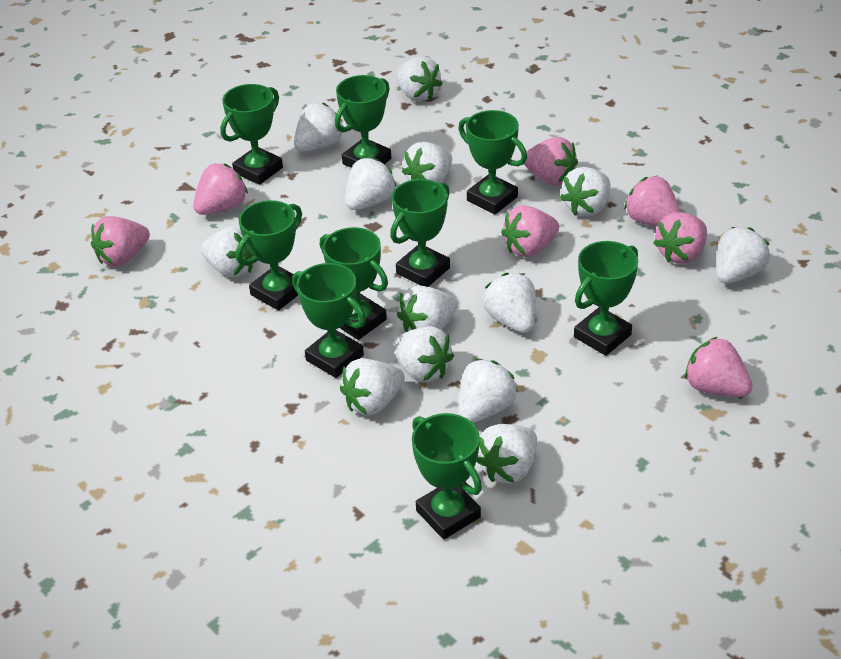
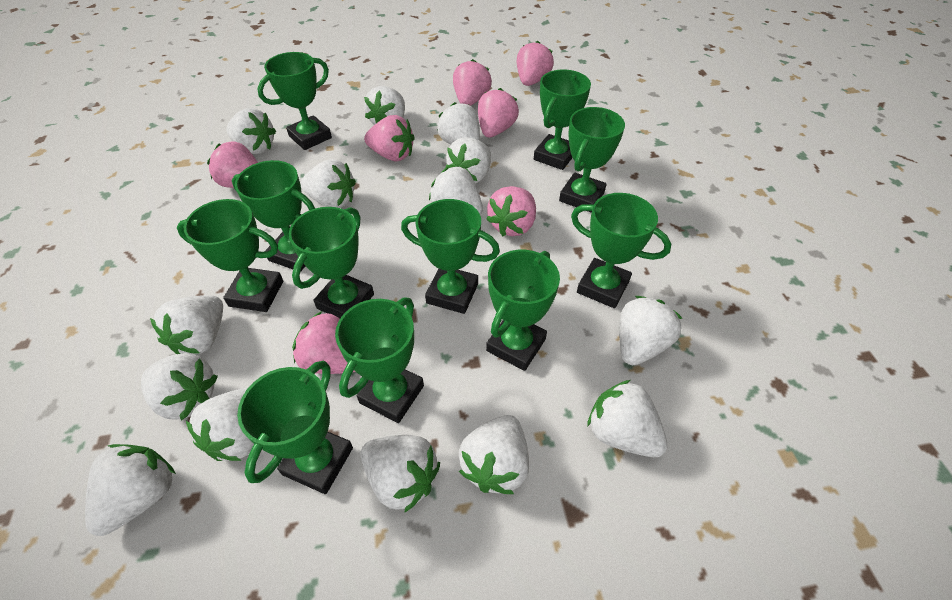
green trophy: [220,84,283,185] [236,200,302,310] [292,263,366,378] [320,227,388,340] [335,75,391,168] [390,179,450,287] [412,413,482,539] [458,110,527,214] [574,241,638,356] = 9 -> [177,199,283,312] [232,160,315,272] [237,361,353,494] [257,52,332,150] [289,207,374,318] [335,297,424,423] [401,199,500,314] [486,250,560,371] [534,69,591,170] [559,107,625,213] [571,193,671,308] = 11
white strawberry: [201,226,254,278] [294,102,343,152] [340,358,405,416] [345,158,397,210] [392,326,454,382] [396,56,442,102] [397,285,458,333] [402,142,452,183] [459,359,518,423] [476,424,537,483] [482,273,536,333] [560,167,611,216] [716,227,770,284] = 13 -> [85,444,176,536] [141,353,218,420] [150,295,223,355] [186,387,254,461] [226,108,276,154] [301,159,356,208] [361,435,440,513] [364,86,405,125] [429,166,483,215] [437,102,480,144] [446,137,491,184] [459,415,529,494] [587,380,667,457] [619,296,683,365] = 14

